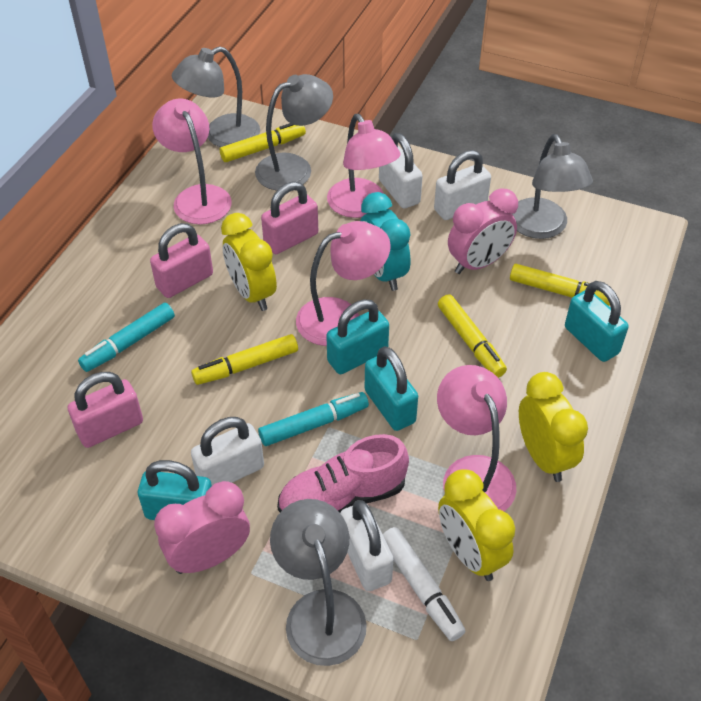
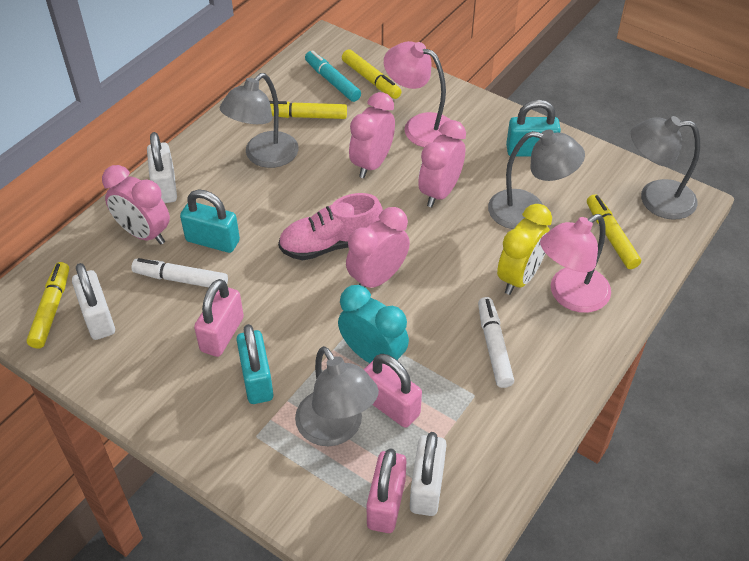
pink clock: [154,481,250,574] [448,189,518,274] = 2 -> [102,165,170,245] [346,207,410,288] [349,92,395,178] [418,120,466,207] = 4
pink lamp: [152,99,232,224] [296,221,391,346] [327,114,401,218] [437,365,516,511] = 4 -> [384,41,450,147] [540,214,611,313] = 2
turquoise marker: [78,303,175,372] [258,392,369,446] = 2 -> [305,50,361,102] = 1
turquoise padlock: [138,460,212,520] [326,299,389,374] [365,346,418,431] [565,281,629,362] = 4 -> [180,190,240,253] [236,324,274,404] [506,100,561,157] = 3
white marker: [383,527,465,641] = 1 -> [131,258,228,287] [478,297,514,388] = 2
white padlock: [191,417,264,485] [340,500,394,591] [379,133,423,208] [434,150,491,220] = 4 -> [72,263,115,340] [147,132,177,203] [410,432,447,516] = 3
yellow clock: [221,213,277,311] [438,469,515,581] [519,372,588,482] = 3 -> [497,204,552,295] = 1

